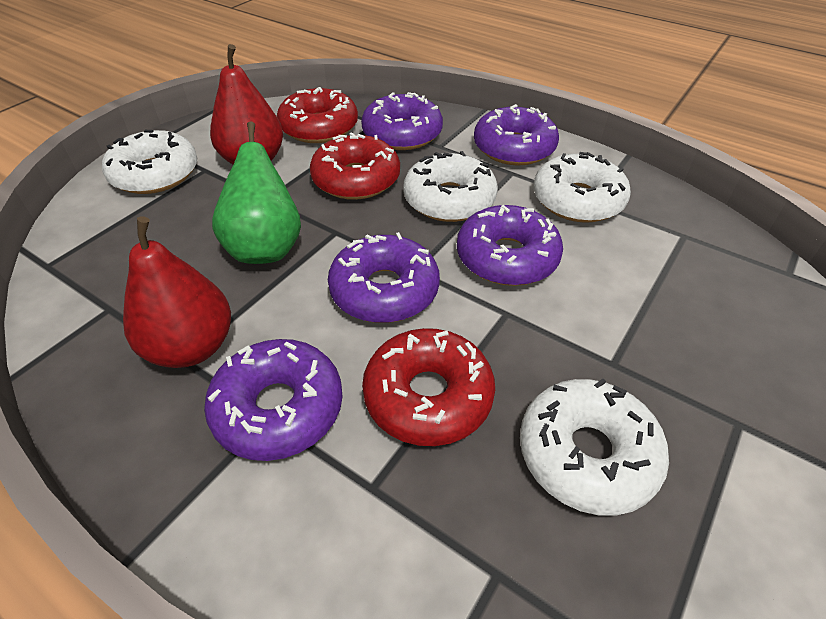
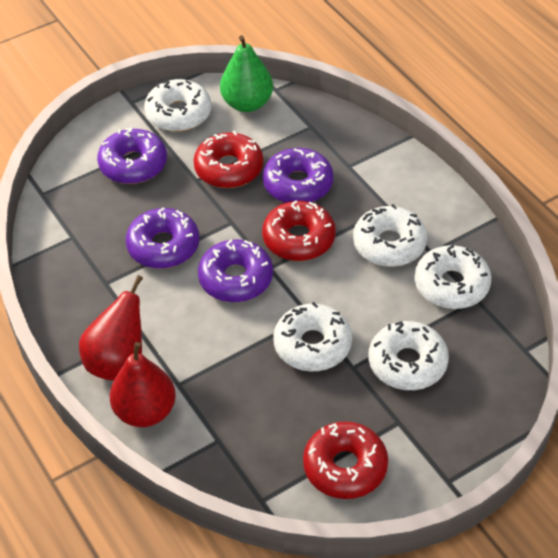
purple donut: [204,339,343,461] [328,232,440,323] [361,92,443,150] [457,205,563,286] [474,104,559,165] = 5 -> [97,128,167,184] [126,207,199,269] [198,239,273,302] [263,148,333,203] = 4
white donut: [102,130,197,194] [403,151,498,222] [520,378,669,516] [534,152,631,223] = 4 -> [144,79,212,132] [273,302,352,371] [353,204,427,267] [369,321,449,390] [415,245,491,309] = 5

